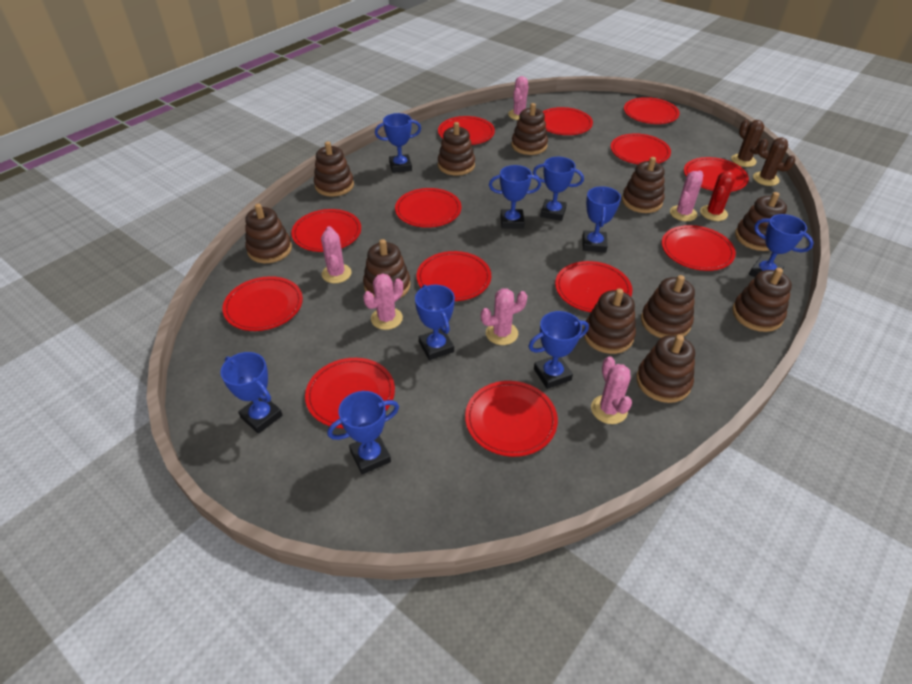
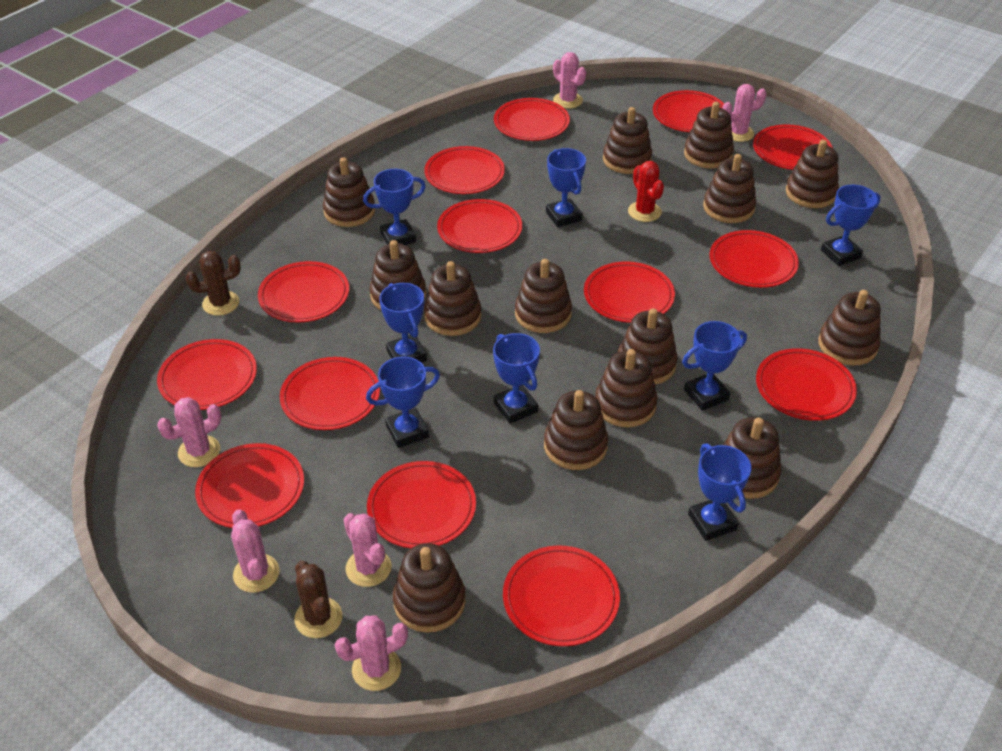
blue trophy: [220,352,283,434] [328,391,399,474] [375,113,421,173] [415,285,455,360] [489,165,541,229] [528,311,589,389] [533,157,584,221] [582,186,621,252] [749,214,814,277] = 9 -> [363,169,426,245] [366,356,440,448] [379,283,427,363] [493,333,540,424] [546,148,586,227] [682,321,747,411] [688,443,751,541] [821,185,881,266] = 8
brown stacking toy: [245,204,292,263] [314,141,354,197] [363,239,410,298] [438,122,475,176] [512,103,548,155] [584,288,636,354] [622,157,665,213] [636,335,695,403] [641,275,695,338] [732,268,792,332] [735,192,787,251] = 11 -> [323,157,375,227] [369,240,426,310] [393,543,466,633] [424,261,481,336] [515,259,572,333] [544,390,608,470] [595,349,657,427] [603,107,652,174] [618,308,677,385] [684,102,734,169] [703,154,756,223] [723,417,782,499] [786,140,839,208] [818,290,881,366] = 14
red plate: [222,276,303,331] [291,209,361,252] [305,358,395,429] [395,188,461,228] [417,251,491,301] [438,116,495,145] [465,381,558,457] [542,107,593,135] [555,261,632,312] [611,133,671,164] [624,97,680,124] [662,225,736,271] [684,157,749,192] = 13 -> [157,339,257,410] [195,443,304,528] [258,261,349,322] [280,357,380,430] [367,461,476,548] [424,146,505,194] [437,199,522,253] [494,98,570,141] [503,545,620,646] [584,262,675,323] [653,90,724,132] [710,230,799,288] [753,124,833,170] [756,348,857,421] = 14

